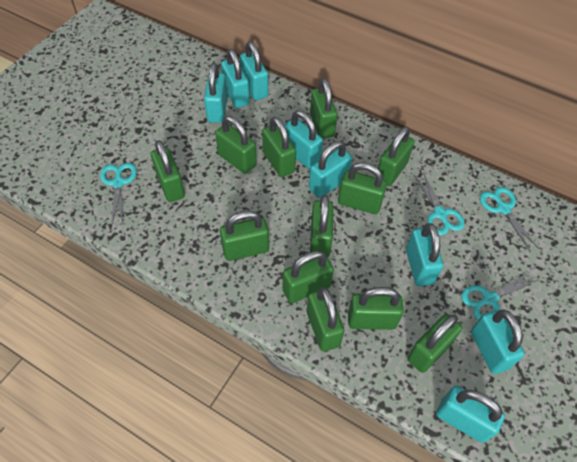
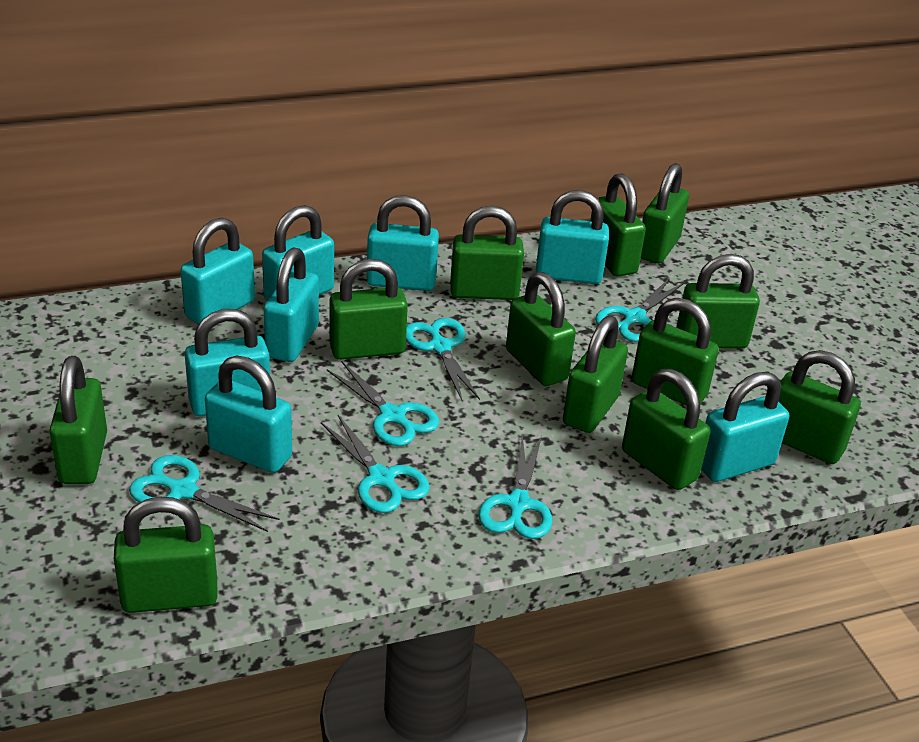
turquoise scissors: [100,163,137,224] [414,172,465,235] [461,271,538,320] [480,187,539,252] = 4 -> [129,455,279,532] [321,415,430,513] [327,362,439,446] [406,318,480,400] [478,434,552,539] [595,278,684,342] = 6

